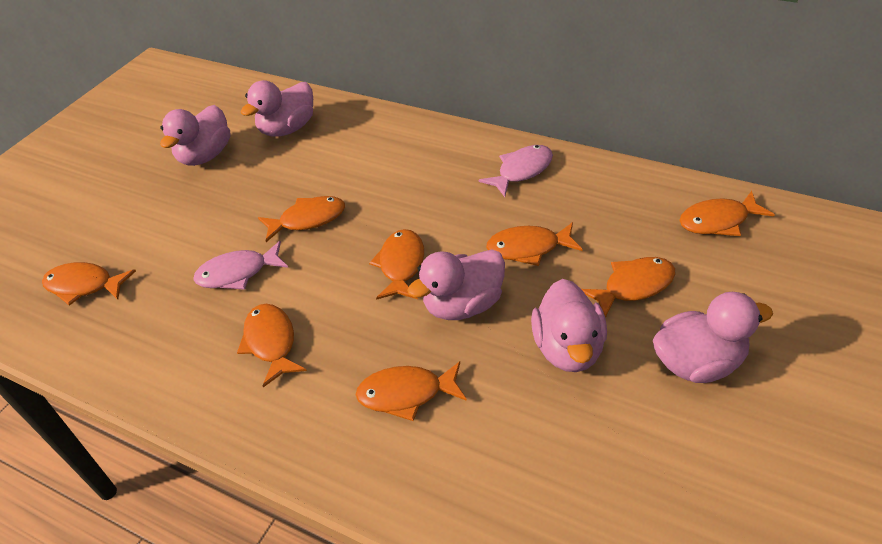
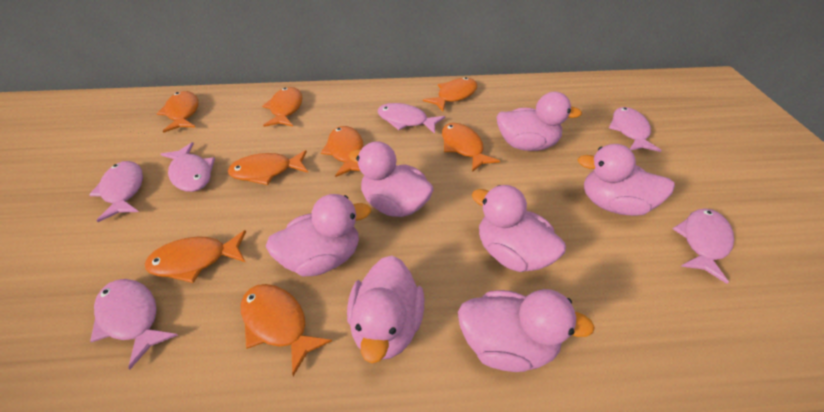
pink duck: [160,105,230,166] [241,80,313,137] [407,249,505,320] [531,279,607,372] [653,292,773,383] = 5 -> [265,194,371,277] [347,255,424,363] [349,141,434,217] [458,289,595,372] [472,185,566,272] [497,92,582,151] [577,144,675,216] = 7
pink fish: [193,241,288,290] [479,145,553,197] = 2 -> [89,161,143,222] [90,279,178,369] [161,142,215,192] [377,103,445,134] [609,107,662,152] [673,208,734,284] = 6

